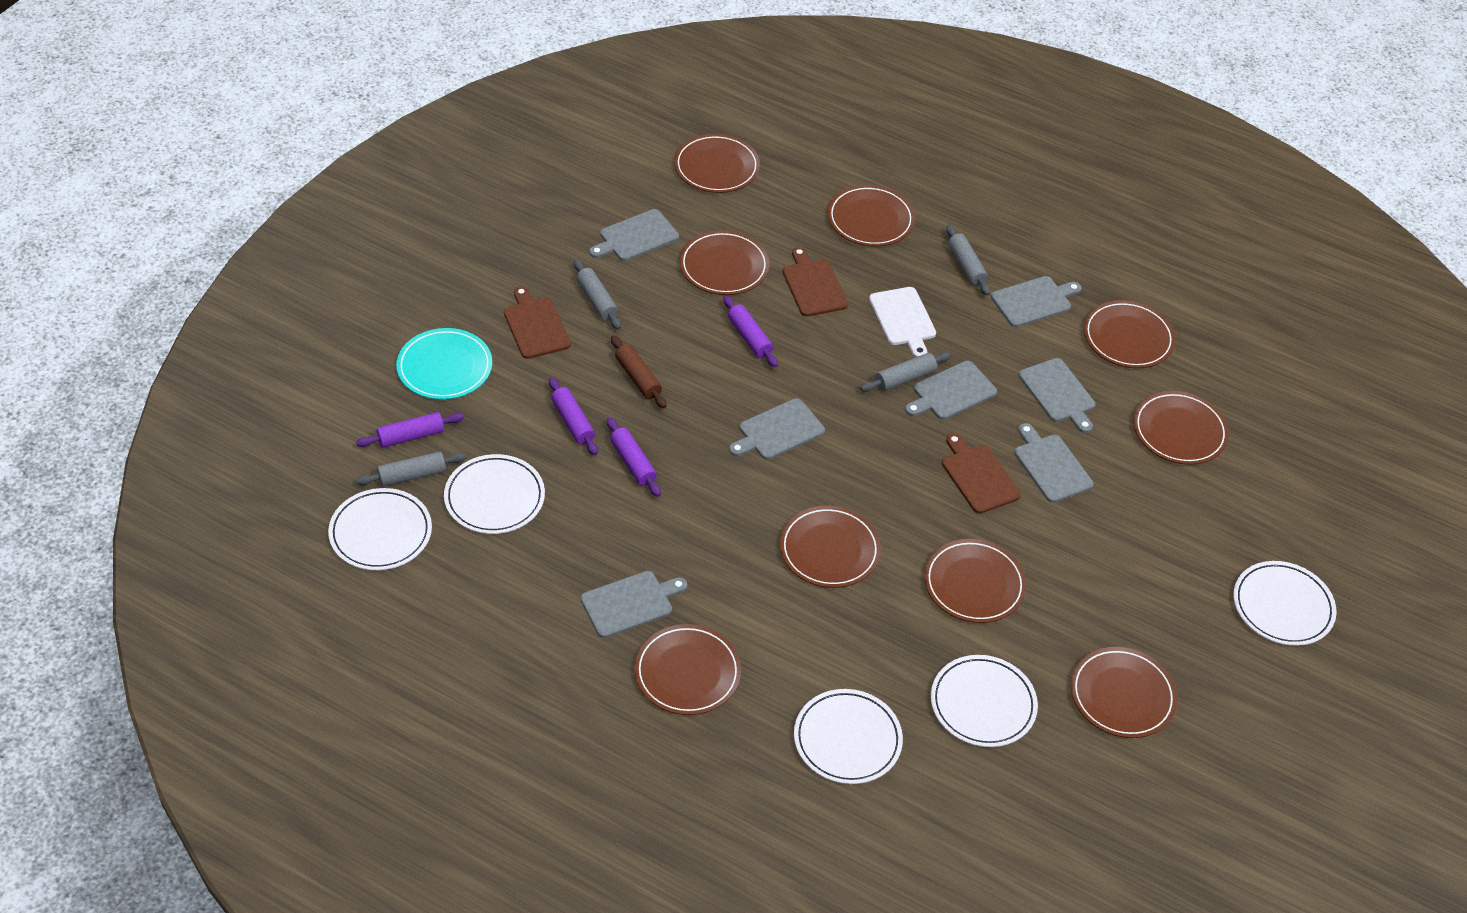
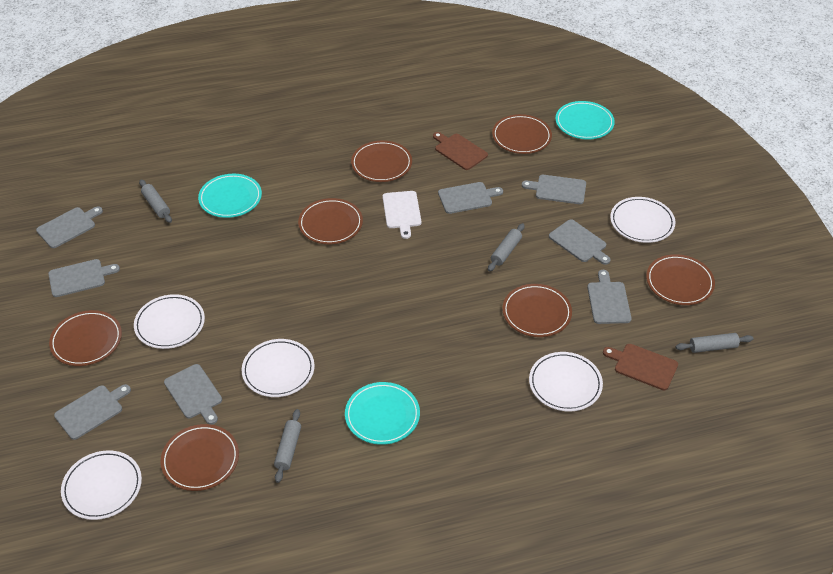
brown cutting board: [504,286,571,359] [782,247,848,317] [942,433,1021,514] = 3 -> [433,132,488,170] [603,344,678,390] = 2
brown plate: [634,624,741,715] [674,134,760,193] [679,230,769,295] [780,506,881,588] [828,185,915,247] [924,539,1026,623] [1071,647,1177,738] [1084,300,1176,368] [1133,391,1229,465] = 9 -> [49,310,122,366] [161,424,239,491] [298,198,363,244] [351,140,412,182] [492,114,552,154] [502,284,572,337] [646,254,715,305] = 7
brown rolling pin: [611,336,666,408] = 1 -> none = 0
grey cutting board: [581,571,687,638] [589,209,679,261] [729,398,825,460] [905,361,997,420] [991,276,1082,327] [1014,423,1094,503] [1019,358,1096,433] = 7 -> [36,206,103,248] [48,259,120,297] [54,384,131,440] [164,364,222,425] [438,182,503,214] [522,175,586,204] [549,219,611,265] [587,270,632,324] = 8
purple rolling pin: [356,412,464,448] [549,377,598,455] [607,417,661,497] [723,296,778,367] = 4 -> none = 0
turquoise plate: [396,328,492,400] = 1 -> [198,174,262,218] [345,382,420,445] [555,101,615,140] = 3

